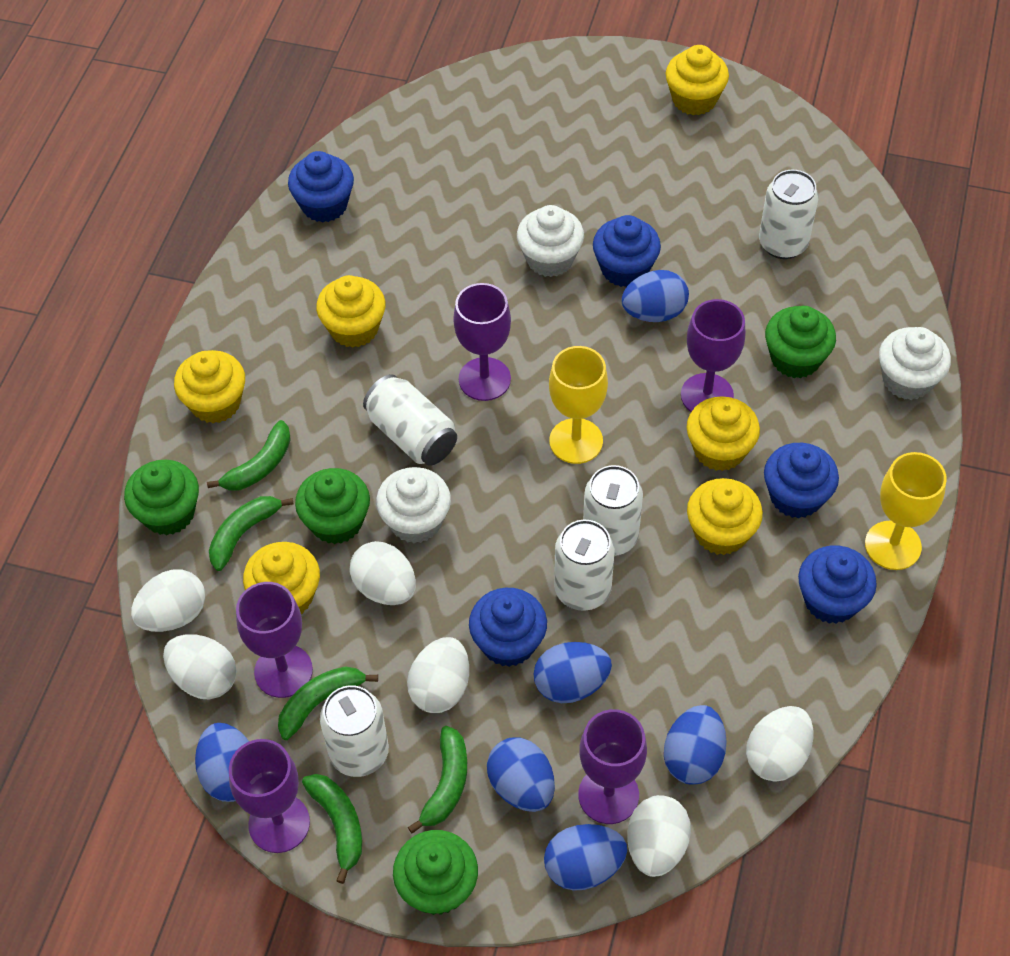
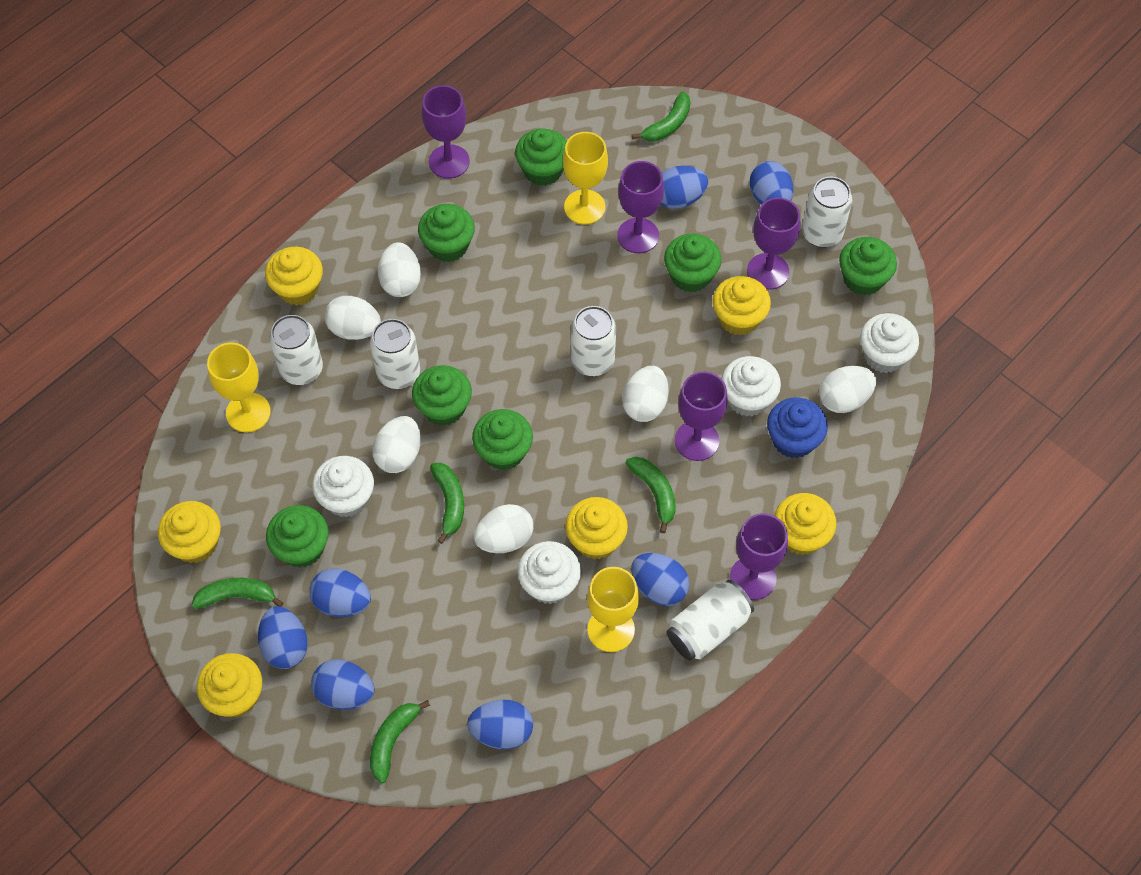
blue cupcake: [288,151,354,223] [469,588,547,667] [593,215,661,287] [764,443,839,518] [798,545,877,624] = 5 -> [767,398,828,458] = 1
blue egg: [195,723,249,802] [487,737,555,812] [534,642,612,703] [544,824,627,891] [621,270,689,322] [664,705,727,785] = 6 -> [258,606,308,669] [309,568,371,617] [311,659,375,710] [467,700,533,749] [631,553,690,606] [661,166,708,209] [749,161,793,205] = 7
green cupcake: [124,460,199,535] [295,468,370,544] [393,830,478,915] [765,306,836,378] = 4 -> [266,505,329,568] [412,365,472,426] [418,204,475,262] [472,409,533,470] [515,128,567,186] [664,234,722,292] [839,237,897,296] = 7
white cupcake: [376,467,451,543] [517,205,584,277] [879,327,951,400] = 3 -> [312,456,374,518] [518,541,581,604] [721,356,781,417] [860,313,919,373] = 4
yellow goblet: [549,346,608,464] [865,452,947,570] = 2 -> [207,342,271,433] [563,132,608,225] [587,567,639,652] = 3

